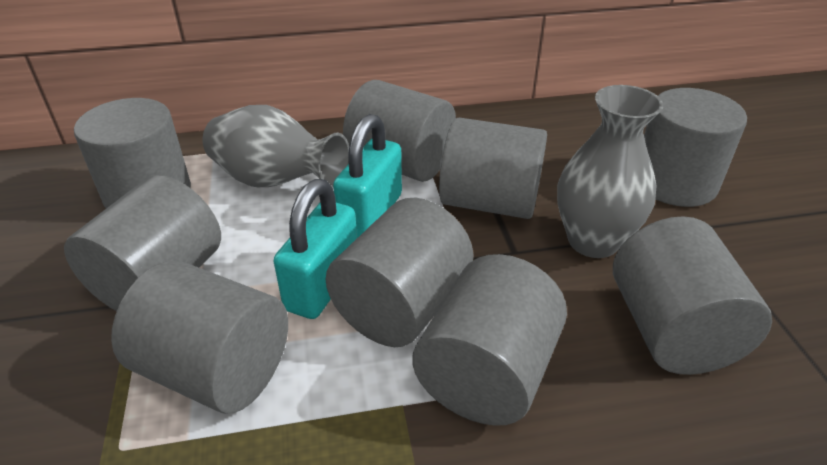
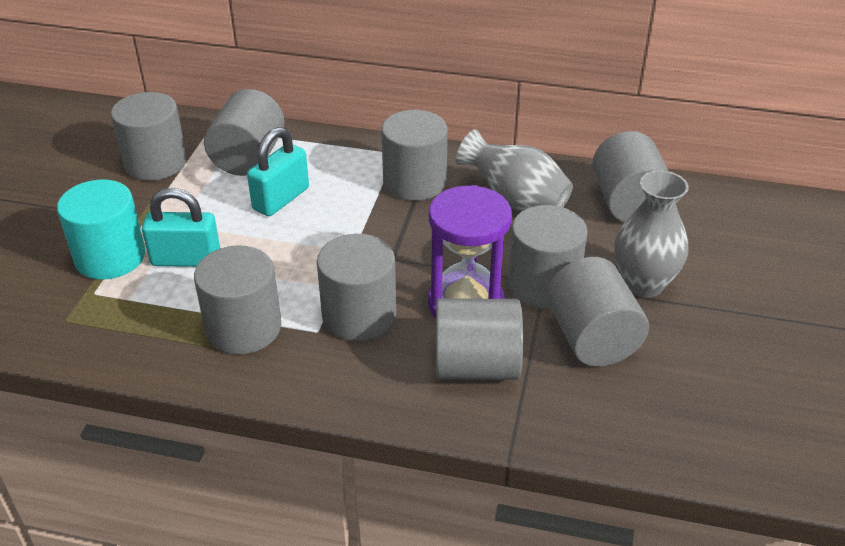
purple hourglass: none = 0 -> [428,185,512,319] = 1
turquoise cylinder: none = 0 -> [57,180,145,280] = 1

